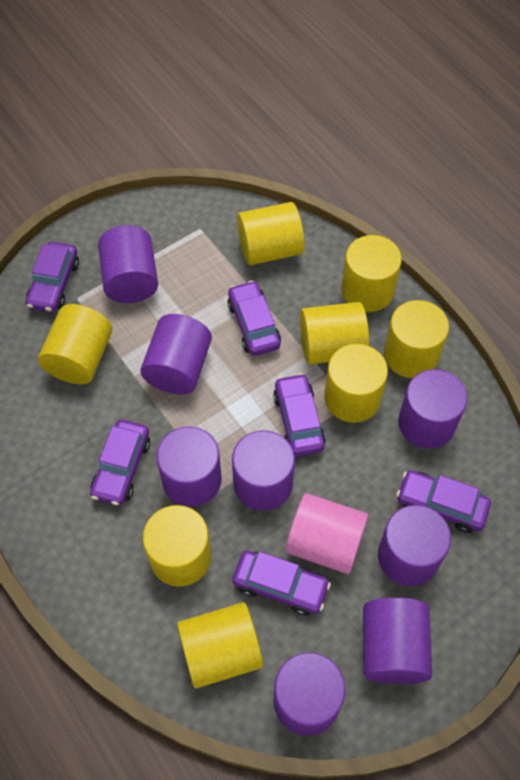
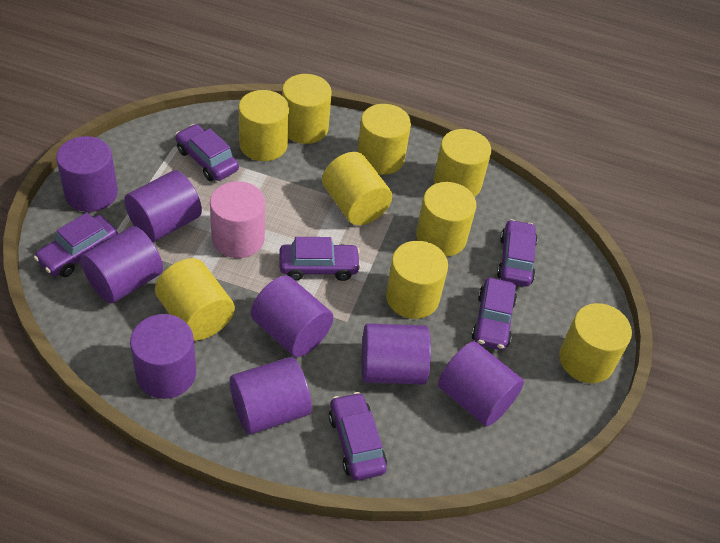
yellow cylinder: [38,304,112,384] [143,505,211,587] [177,602,263,688] [237,202,304,265] [300,302,369,365] [324,344,388,423] [341,235,402,312] [384,300,449,378] = 8 -> [155,258,235,341] [239,90,289,161] [282,74,332,144] [322,152,392,225] [357,104,411,175] [386,241,448,319] [416,182,476,257] [433,129,491,197] [559,303,632,383] = 9

